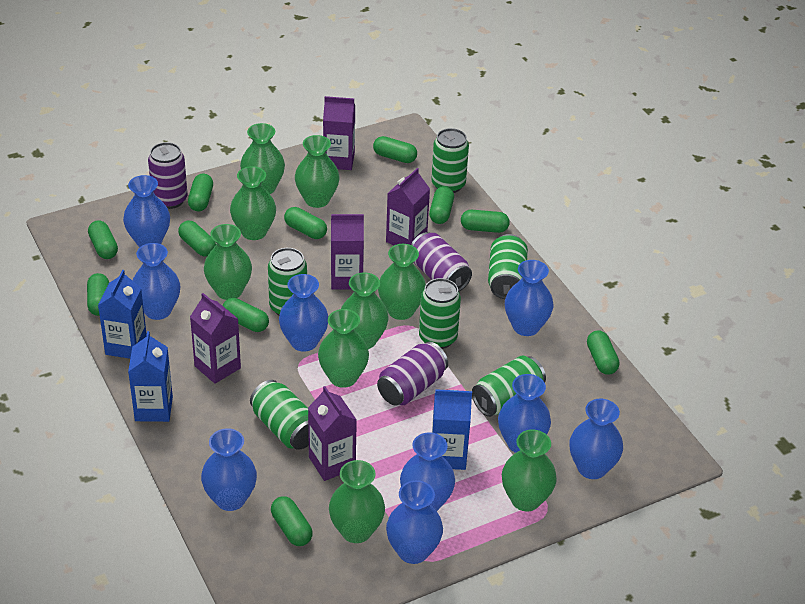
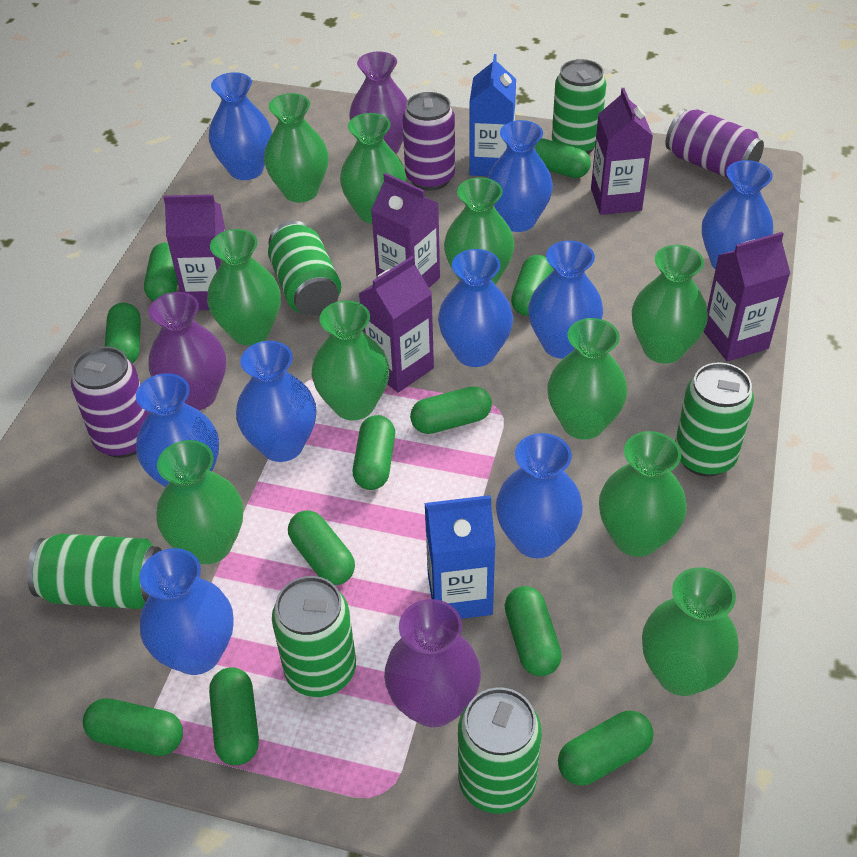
blue carton: [98,270,147,359] [128,331,173,422] [432,389,472,470] = 3 -> [425,495,496,619] [469,54,516,176] = 2
green vase: [204,224,252,300] [230,166,276,240] [240,123,285,194] [295,135,339,208] [318,309,369,388] [329,460,385,543] [341,272,389,349] [378,244,426,320] [502,430,557,511] = 9 -> [156,440,243,564] [207,229,281,345] [264,93,329,203] [312,300,389,420] [340,113,406,223] [444,177,515,285] [547,318,627,440] [599,431,687,557] [632,245,708,363] [642,567,739,696] = 10
purple vase: none = 0 -> [148,292,226,410] [349,51,408,154] [384,599,481,727] = 3

